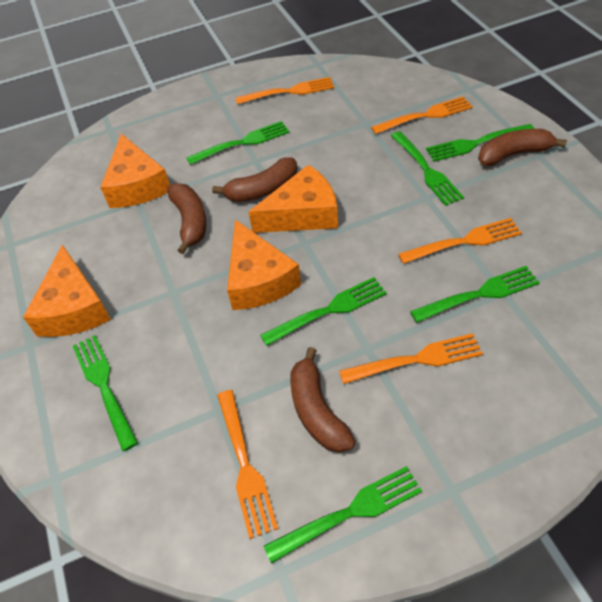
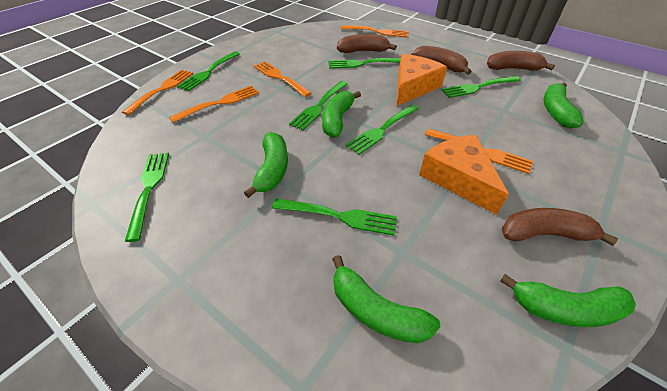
green banana: none = 0 -> [244,132,288,198] [322,91,361,138] [332,255,440,343] [500,274,636,327] [543,82,583,128] = 5
orange cheese: [23,244,111,337] [100,133,170,208] [227,220,301,310] [249,165,338,233] = 4 -> [397,54,447,106] [419,135,509,215] = 2

